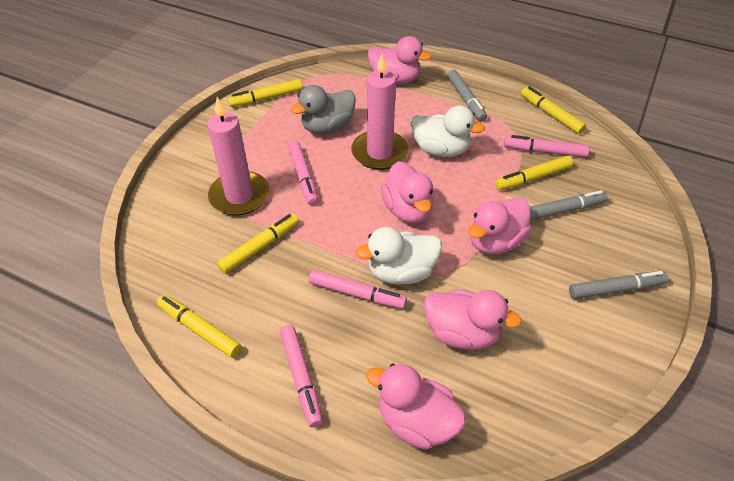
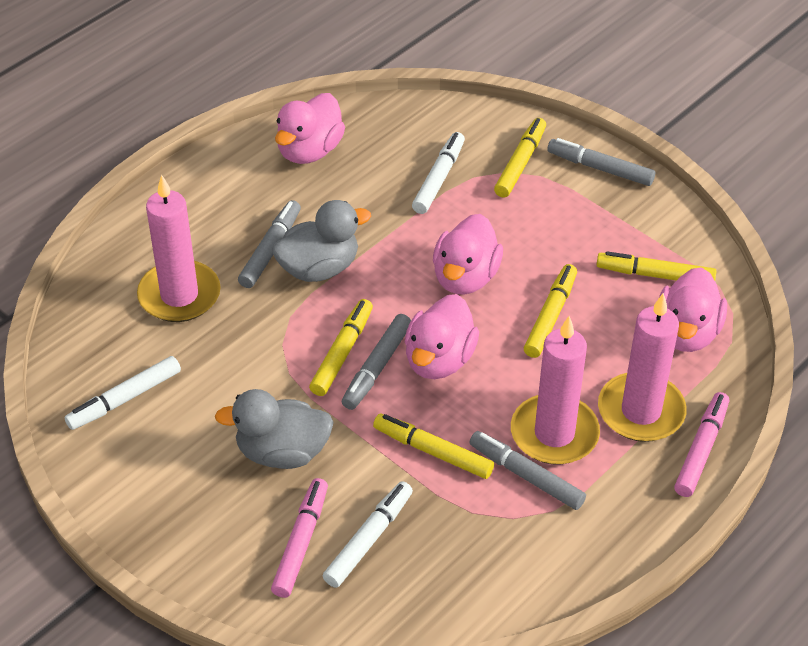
grey duck: [291,85,356,134] = 1 -> [215,389,334,469] [272,200,371,282] = 2
grey marker: [447,70,487,121] [530,190,608,220] [569,271,668,299] = 3 -> [238,200,301,288] [342,314,411,410] [470,431,586,510] [547,138,655,186] = 4
pink candle: [207,97,269,216] [352,54,409,170] = 2 -> [137,175,221,322] [511,316,600,465] [598,293,687,442] = 3
pink duck: [366,363,466,450] [368,36,431,84] [381,161,435,223] [424,290,522,350] [468,197,531,254] = 5 -> [275,93,345,164] [405,294,479,379] [433,214,503,295] [659,267,727,352] = 4
pink marker: [279,325,323,427] [288,141,318,205] [309,269,407,309] [504,135,590,157] = 4 -> [271,478,328,598] [674,392,729,497] = 2
white duck: [355,227,442,285] [411,105,485,157] = 2 -> none = 0
white marker: none = 0 -> [64,356,181,430] [323,481,413,588] [412,132,465,214] = 3

